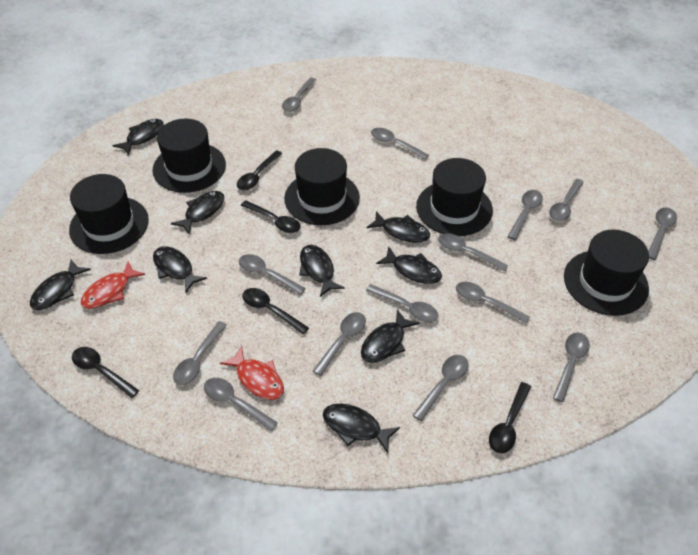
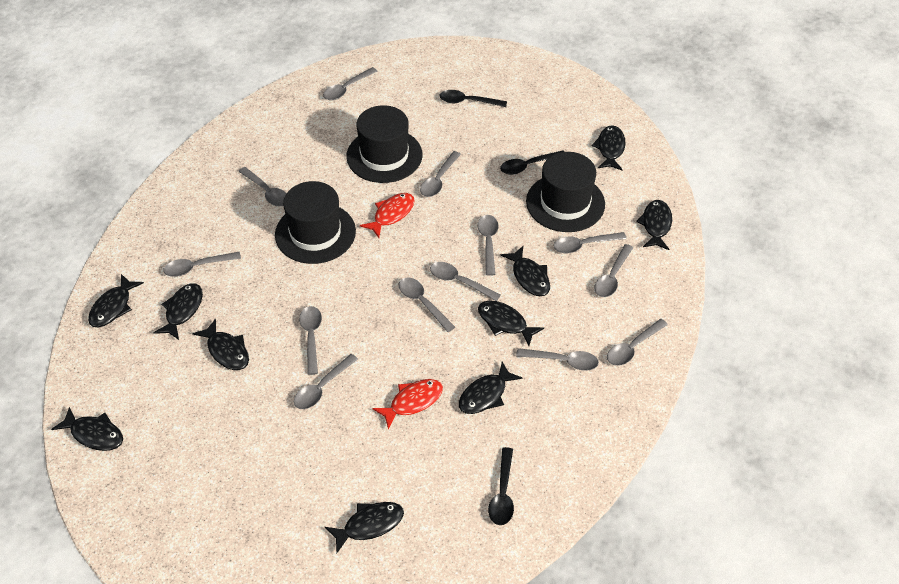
black fish: [30,260,91,310] [112,119,164,155] [153,246,207,292] [171,191,224,234] [299,245,345,297] [323,403,400,453] [361,309,419,363] [366,211,430,243] [376,247,442,284] = 9 -> [51,407,123,451] [88,274,144,327] [154,283,203,340] [192,319,249,370] [325,502,404,553] [459,362,523,414] [478,300,544,346] [500,246,550,297] [592,125,626,170] [636,200,672,250] = 10
black hat: [69,174,149,254] [153,119,226,193] [284,148,360,225] [416,158,493,236] [564,230,649,316] = 5 -> [275,181,356,264] [346,105,422,183] [526,152,605,232] = 3
black spoon: [72,347,139,398] [237,150,282,190] [241,200,301,233] [242,288,309,334] [489,382,531,454] = 5 -> [440,90,507,107] [488,447,514,525] [500,150,565,175] = 3
grey spoon: [173,321,227,385] [204,378,278,431] [239,254,305,295] [282,77,316,112] [313,312,366,376] [366,284,438,322] [371,128,429,160] [413,355,469,421] [438,233,508,272] [456,282,530,324] [507,190,543,240] [549,179,584,221] [553,333,590,402] [648,207,677,260] = 14 -> [163,252,241,277] [238,167,286,207] [294,354,358,409] [299,306,322,375] [323,67,377,100] [399,277,455,332] [420,151,461,197] [430,262,501,301] [477,215,499,276] [516,348,599,371] [553,232,627,254] [594,244,633,297] [607,319,668,366] = 13

